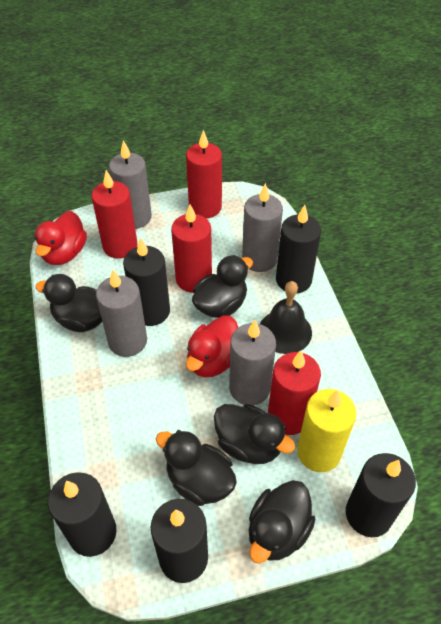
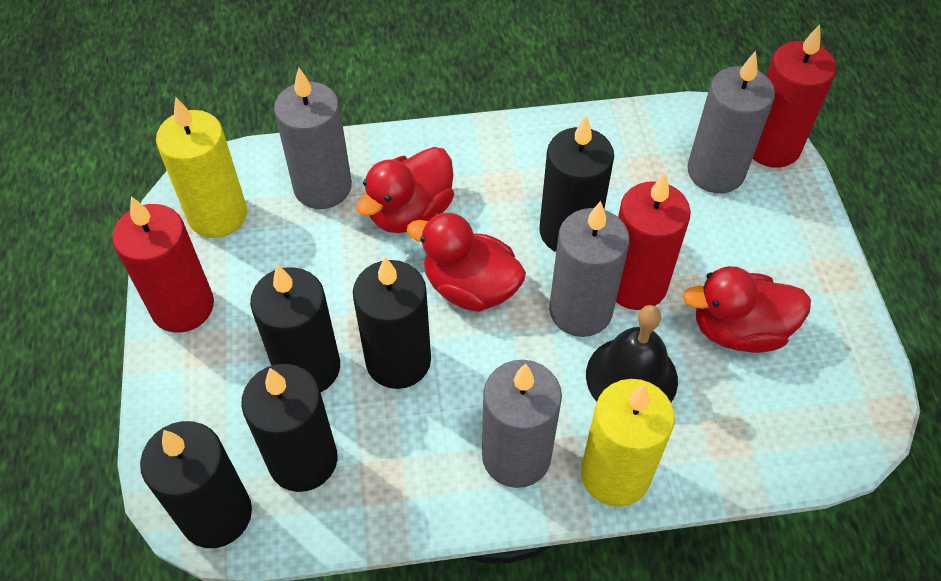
black duck: [35,274,102,332] [156,430,237,506] [192,255,253,318] [214,404,295,464] [249,480,315,564] = 5 -> none = 0
red candle: [91,170,138,259] [171,205,212,293] [186,130,222,218] [268,351,321,435] = 4 -> [112,196,214,333] [616,173,691,310] [753,24,836,168] = 3
red duck: [34,211,87,265] [186,315,238,377] = 2 -> [356,147,454,233] [407,213,526,312] [683,266,811,353] = 3
yellow candle: [297,389,356,472] = 1 -> [156,97,247,238] [581,379,675,507] = 2

